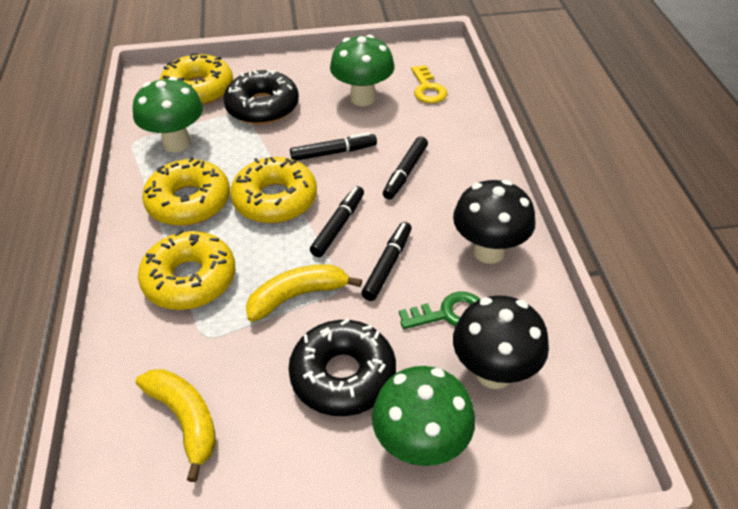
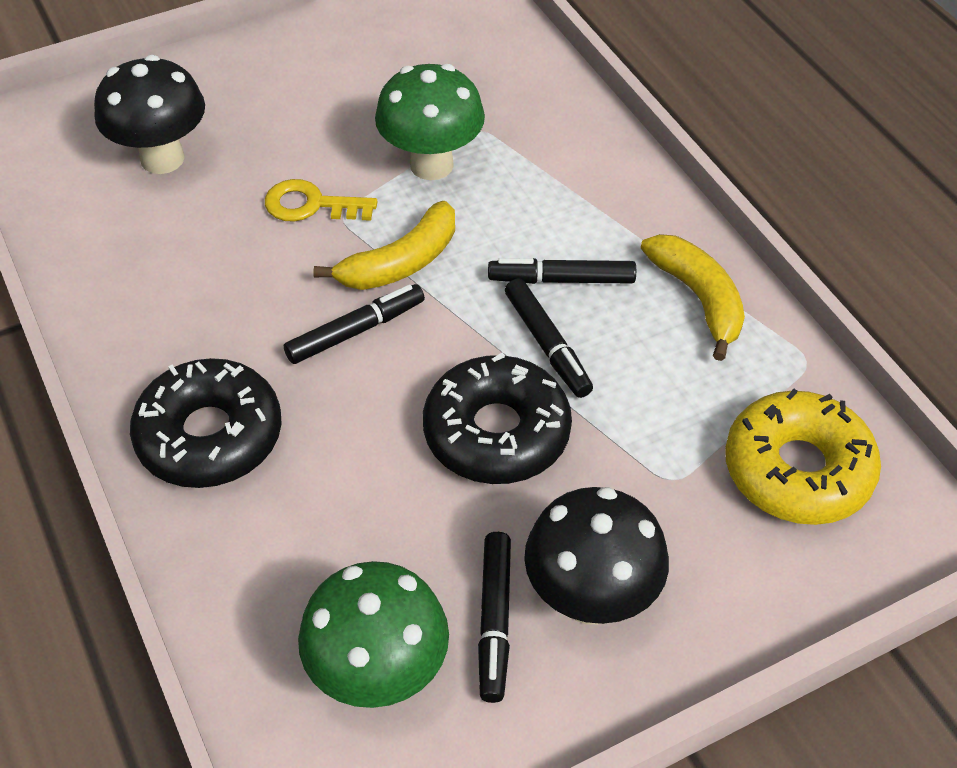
green key: [399,292,480,329] = 1 -> none = 0
green mushroom: [133,77,203,152] [330,35,395,106] [372,366,475,466] = 3 -> [298,561,449,708] [375,64,485,180] = 2
yellow donut: [138,230,235,310] [142,157,230,226] [160,53,233,105] [230,157,317,223] = 4 -> [725,389,881,525] = 1

